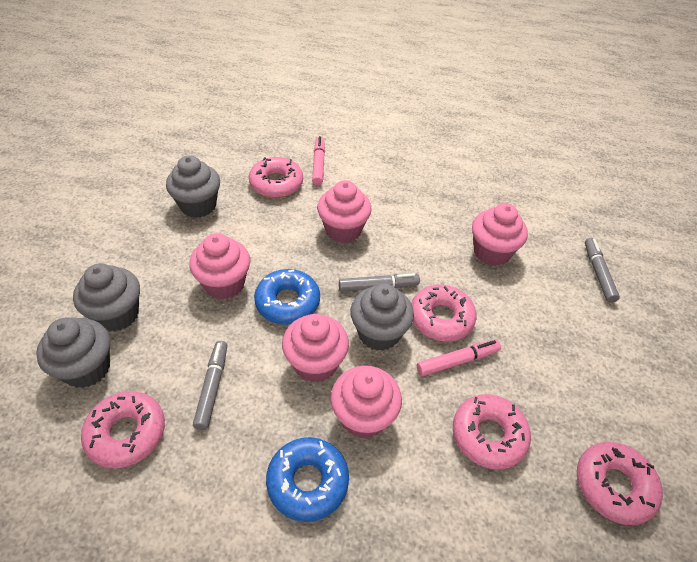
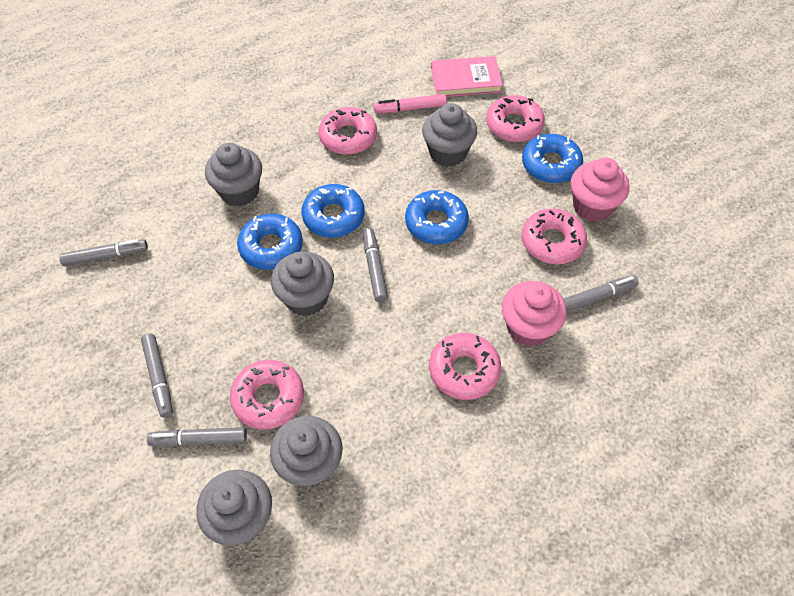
blue donut: [254,269,320,325] [266,437,349,522] = 2 -> [237,214,303,270] [301,184,365,237] [405,190,469,244] [522,134,583,183] = 4
grey cupcake: [36,318,110,388] [73,263,140,332] [166,155,220,218] [350,284,414,351] = 4 -> [196,470,272,546] [205,143,262,206] [270,416,342,487] [271,252,334,316] [422,103,477,167] = 5
grey marker: [193,341,227,430] [339,273,420,292] [585,238,620,303] = 3 -> [59,239,148,266] [141,334,173,418] [147,427,247,447] [363,228,388,302] [563,275,639,312] = 5
pink book: none = 0 -> [431,56,503,97] = 1
pink cupcake: [189,233,250,300] [282,314,349,383] [317,180,372,243] [330,366,402,439] [472,203,528,266] = 5 -> [502,281,567,347] [571,157,630,222] = 2
pink marker: [312,136,325,185] [417,340,501,376] = 2 -> [374,94,447,113] = 1

